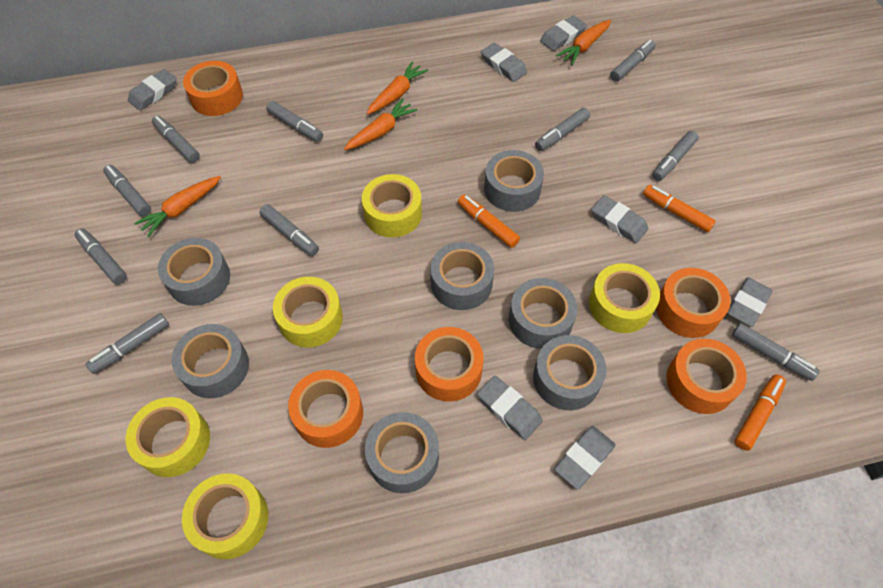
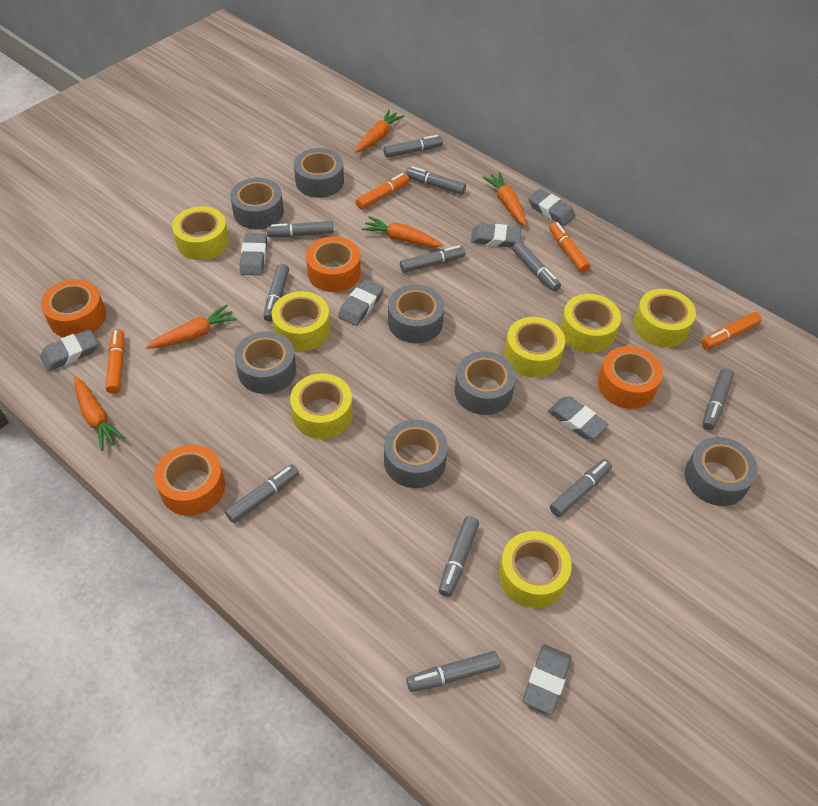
grey marker: [75,228,127,284] [85,313,169,374] [103,165,151,216] [152,116,200,163] [260,204,319,256] [266,101,323,142] [535,108,590,151] [610,40,655,82] [652,131,699,181] [732,323,820,381] = 10 -> [225,464,299,523] [263,264,289,322] [267,221,334,237] [383,135,443,157] [400,245,466,273] [406,166,466,195] [406,651,500,692] [439,516,479,597] [512,241,561,291] [550,459,612,517] [702,368,734,430] = 11
orange carrot: [134,176,221,237] [344,99,417,150] [367,62,428,115] [556,20,611,65] = 4 -> [74,376,126,451] [146,305,237,349] [355,110,404,153] [362,216,443,247] [482,172,527,226] = 5
orange marker: [458,194,520,248] [643,185,716,232] [735,374,786,451] = 3 -> [106,329,125,394] [356,173,409,209] [549,222,590,273] [701,312,762,349] = 4
orange tape: [183,61,243,116] [288,370,363,448] [415,327,484,402] [656,268,731,338] [666,338,747,414] = 5 -> [41,279,106,337] [154,445,225,516] [306,236,361,292] [598,346,663,409] = 4
yellow tape: [126,397,210,477] [182,473,268,559] [273,277,343,348] [362,174,422,238] [589,263,660,333] = 5 -> [172,206,229,260] [272,291,330,351] [290,373,353,439] [499,531,572,608] [504,317,565,378] [560,294,621,353] [634,289,696,347] = 7

